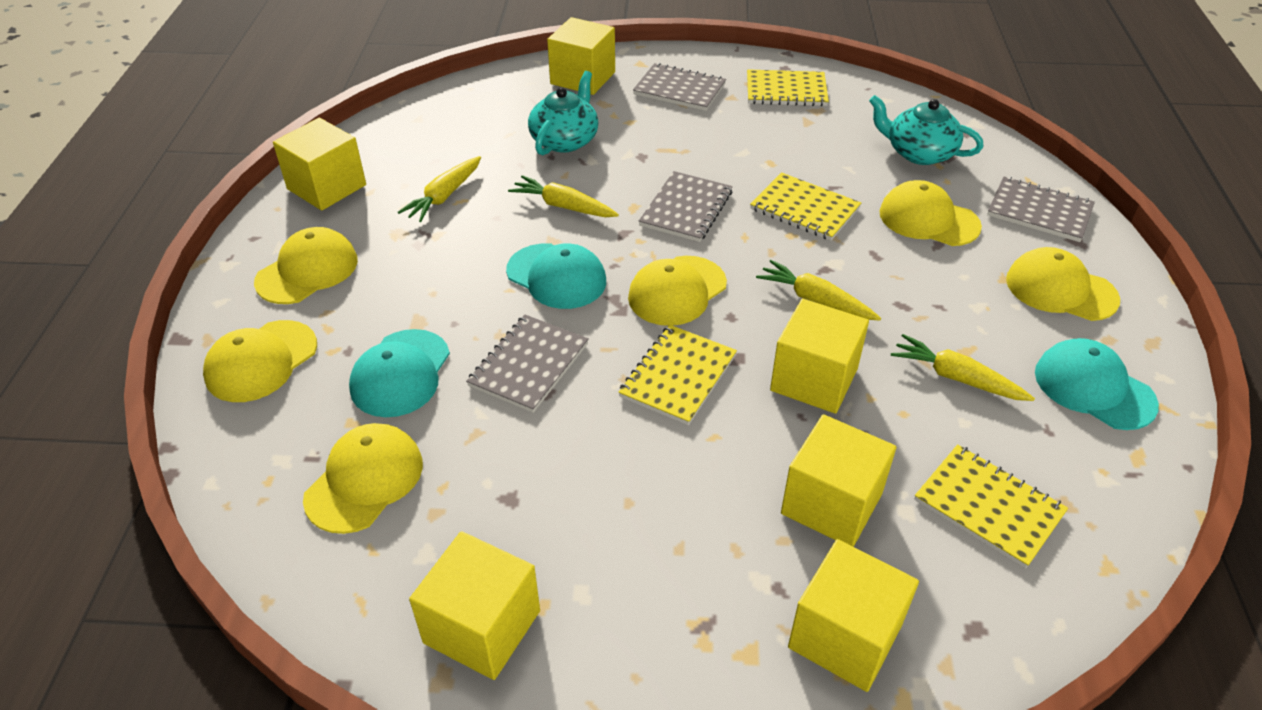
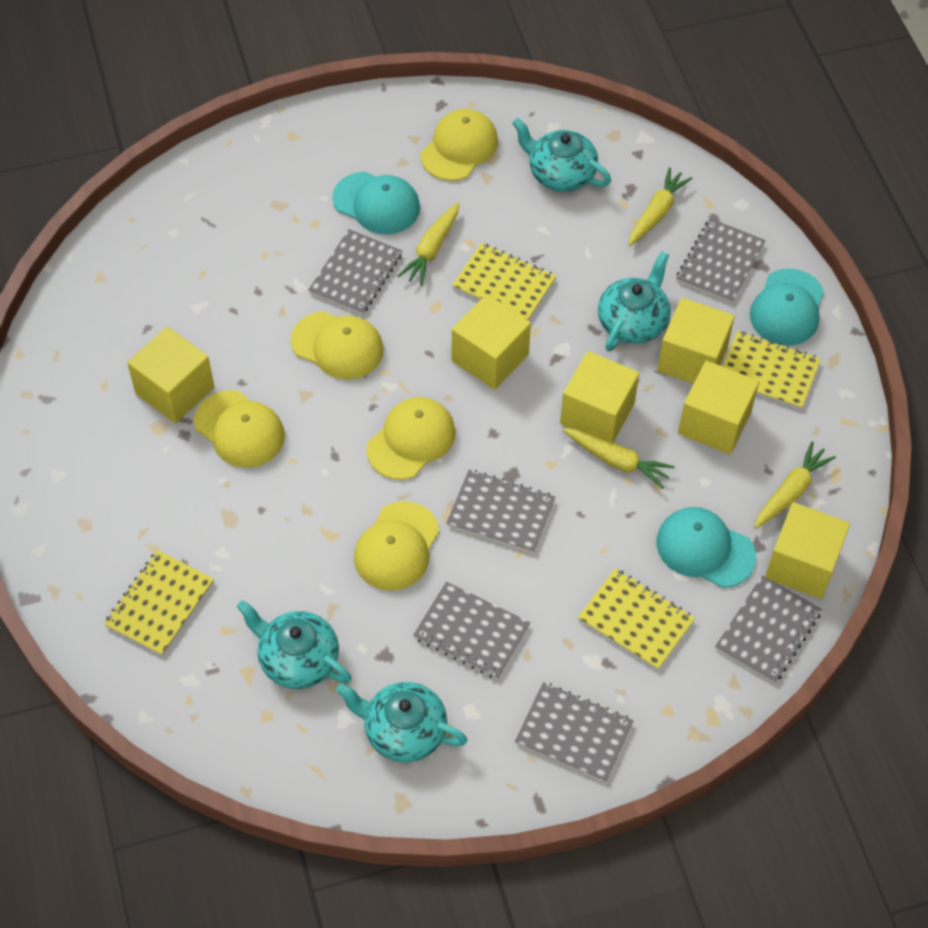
grey notebook: [466,315,589,413] [633,63,726,111] [639,171,733,242] [987,177,1095,242] = 4 -> [308,229,402,315] [413,581,530,679] [446,470,555,553] [515,682,634,782] [677,218,766,303] [715,575,822,683] = 6
turquoise teapot: [528,71,599,155] [869,95,984,165] = 2 -> [237,600,351,689] [336,682,468,762] [512,118,611,192] [598,252,671,352] = 4
yellow cap: [203,320,317,402] [254,227,358,304] [303,423,423,534] [628,256,727,326] [879,180,982,246] [1006,247,1120,321] = 6 -> [194,390,285,468] [291,311,384,380] [354,501,439,591] [366,397,455,480] [421,109,498,181] = 5

